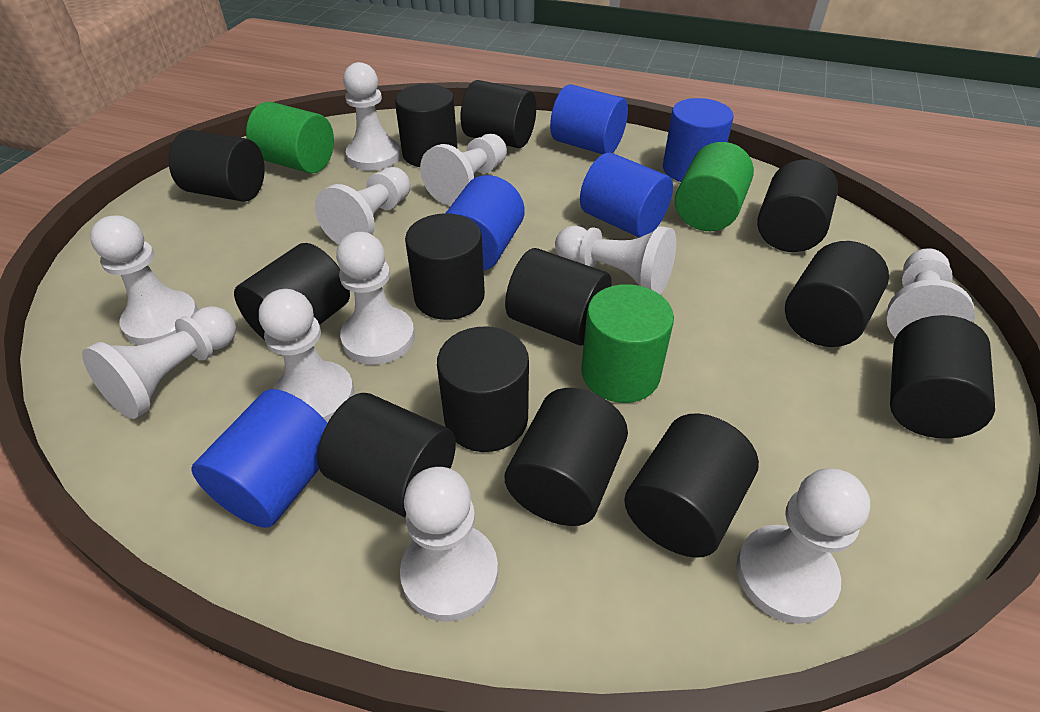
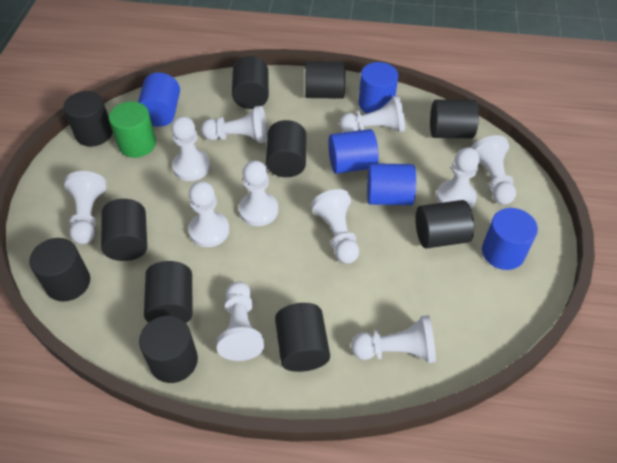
black cylinder: [169,130,265,202] [234,243,350,340] [317,393,456,518] [395,84,457,167] [405,213,485,320] [437,326,529,452] [460,80,536,148] [505,248,612,346] [505,388,628,526] [624,413,759,558] [757,160,838,252] [785,241,889,347] [890,315,995,438] = 13 -> [29,238,90,302] [63,91,113,147] [101,199,147,261] [139,316,198,383] [144,261,193,323] [232,56,269,109] [266,120,306,177] [275,303,330,372] [305,61,345,99] [416,200,474,249] [430,99,479,138] = 11
green cylinder: [246,102,334,174] [581,284,674,403] [675,142,754,231] = 3 -> [109,101,156,158] = 1

